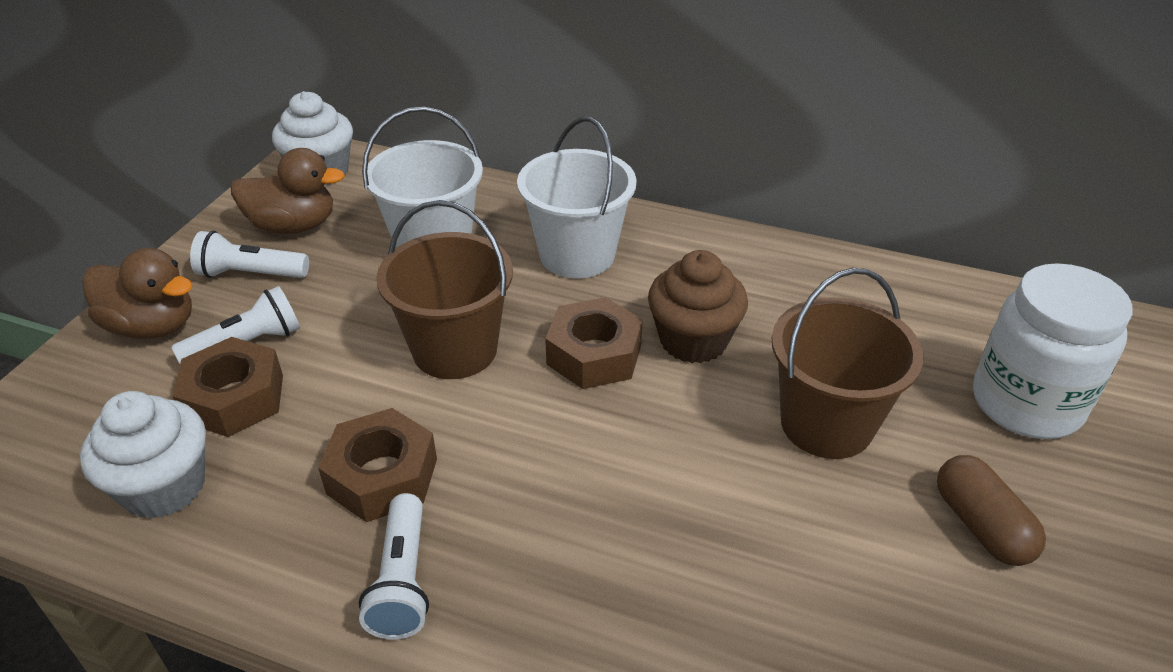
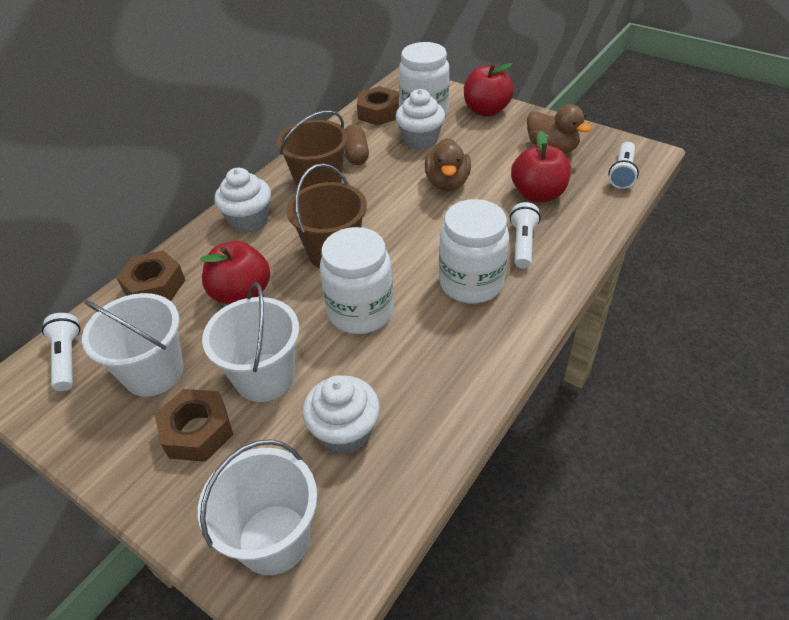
brown cupcake: [648,250,748,363] = 1 -> none = 0
red apple: none = 0 -> [200,241,270,305] [464,63,514,117] [511,131,571,202] = 3
white bucket: [362,107,483,248] [517,116,637,279] = 2 -> [82,293,184,397] [198,439,317,575] [202,282,299,402] = 3
white cupcake: [80,391,206,519] [272,91,353,186] = 2 -> [215,168,271,233] [303,375,380,455] [396,89,445,150] = 3
white jar: [973,263,1132,439] = 1 -> [320,227,394,334] [399,42,449,115] [439,199,509,304] = 3

